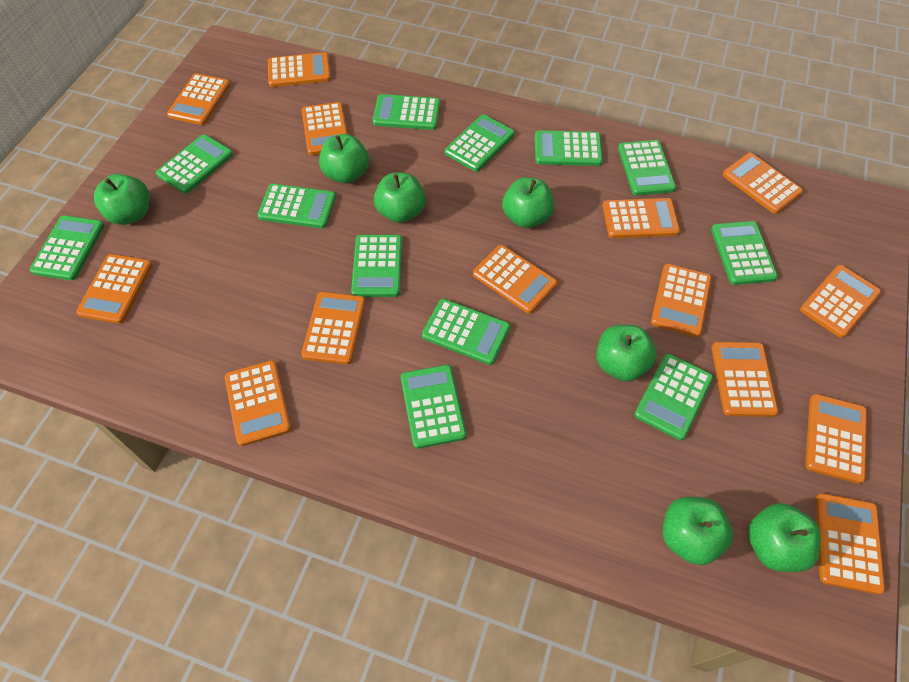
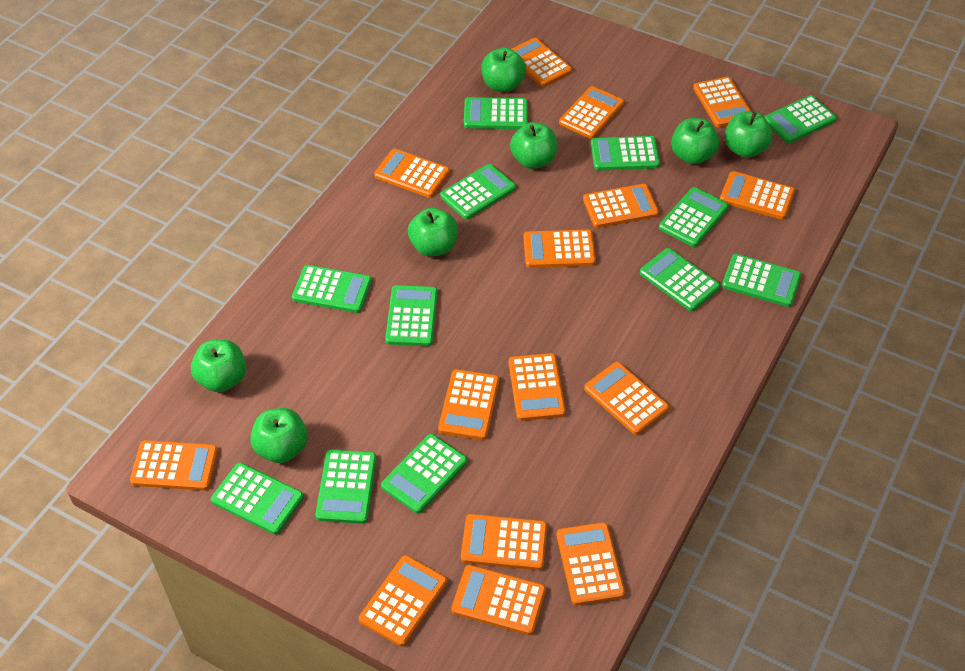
orange calculator: [76,254,153,324] [167,73,230,125] [225,360,291,446] [268,52,331,87] [301,292,365,365] [302,102,348,155] [473,245,557,314] [603,198,680,238] [651,264,712,337] [711,342,778,417] [723,153,803,214] [800,265,881,338] [805,394,867,484] [816,493,885,595] = 14 -> [130,440,218,491] [359,555,447,647] [374,149,450,198] [438,369,499,440] [451,565,546,635] [461,514,547,570] [509,353,566,421] [512,38,572,87] [523,230,596,268] [557,522,625,605] [559,86,624,139] [583,184,659,228] [584,362,669,435] [693,77,752,128] [720,171,795,220] = 15

